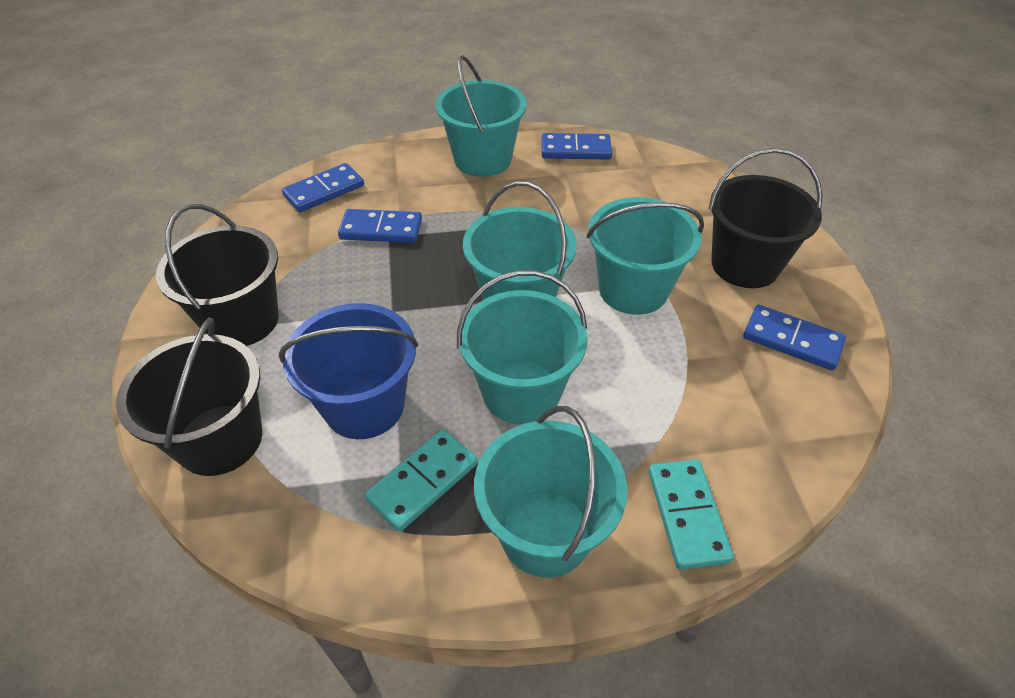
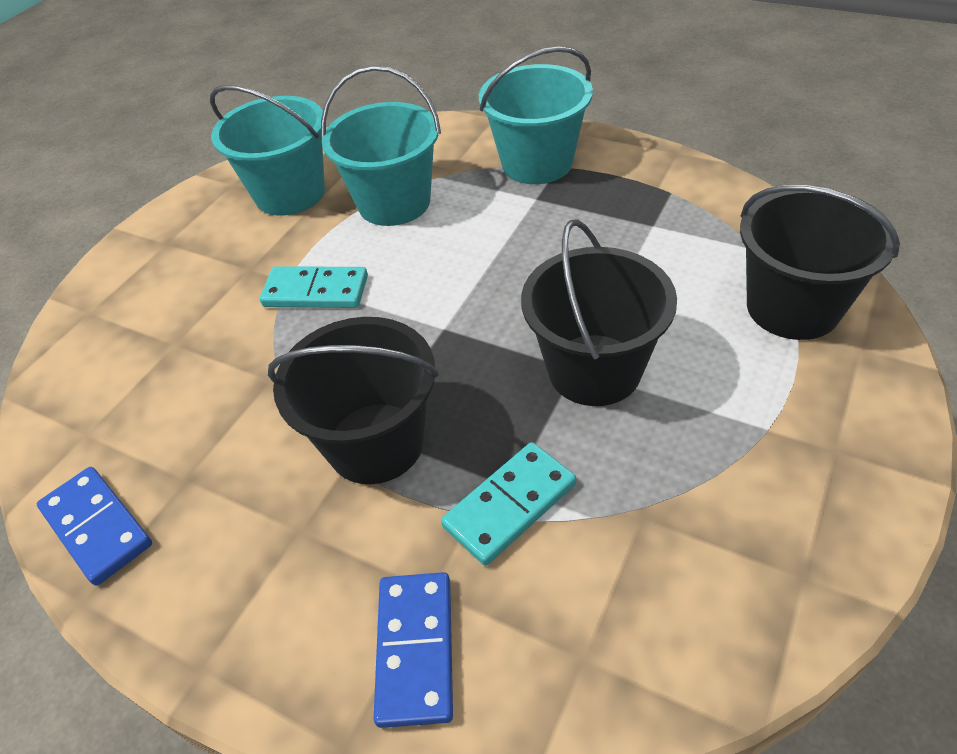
blue bucket: [279,303,418,439] = 1 -> none = 0
blue domino: [282,163,364,212] [338,209,422,243] [542,133,612,160] [743,305,846,370] = 4 -> [37,467,152,586] [374,572,453,728] = 2
turquoise bucket: [436,55,527,177] [457,270,587,424] [463,181,577,300] [474,406,627,578] [586,197,704,315] = 5 -> [210,85,325,215] [321,66,441,226] [479,46,593,184] = 3

